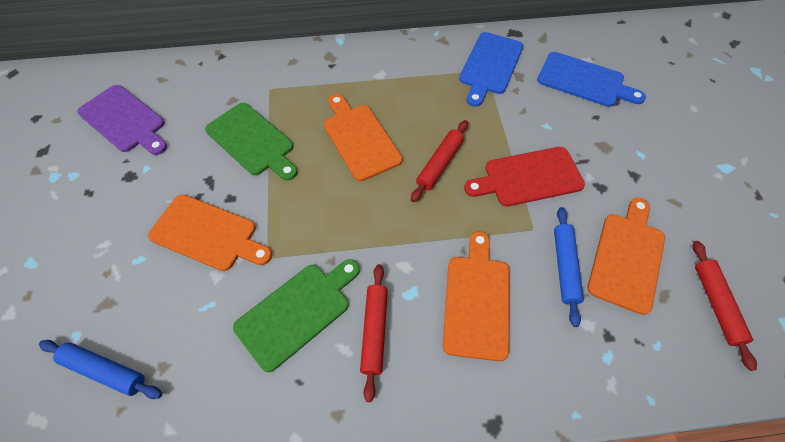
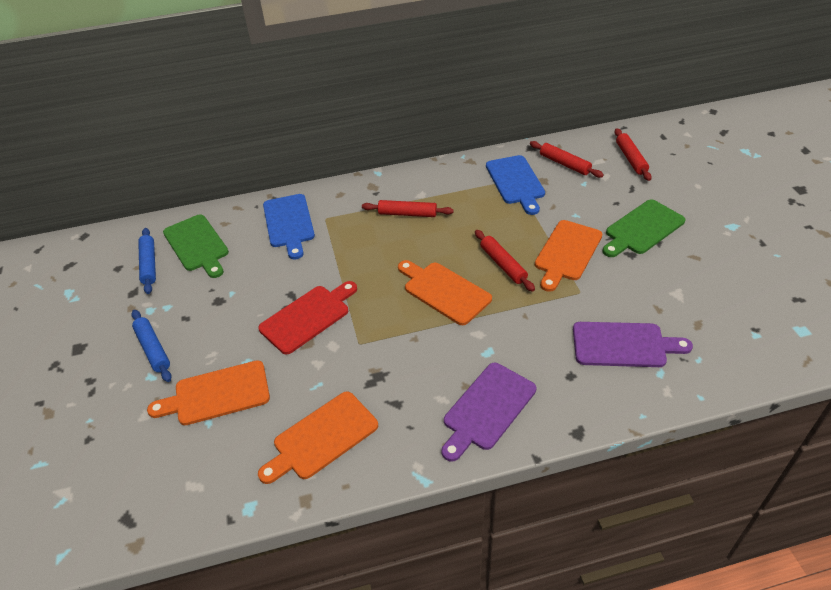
purple cutting board: [77,85,167,155] = 1 -> [442,363,536,461] [573,322,693,367] = 2
red rolling pin: [360,264,388,402] [411,120,468,202] [693,241,757,371] = 3 -> [362,200,454,217] [475,230,535,292] [530,141,604,178] [614,128,652,181] = 4

